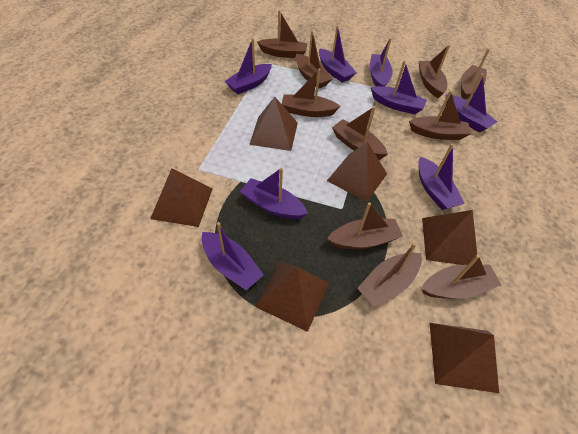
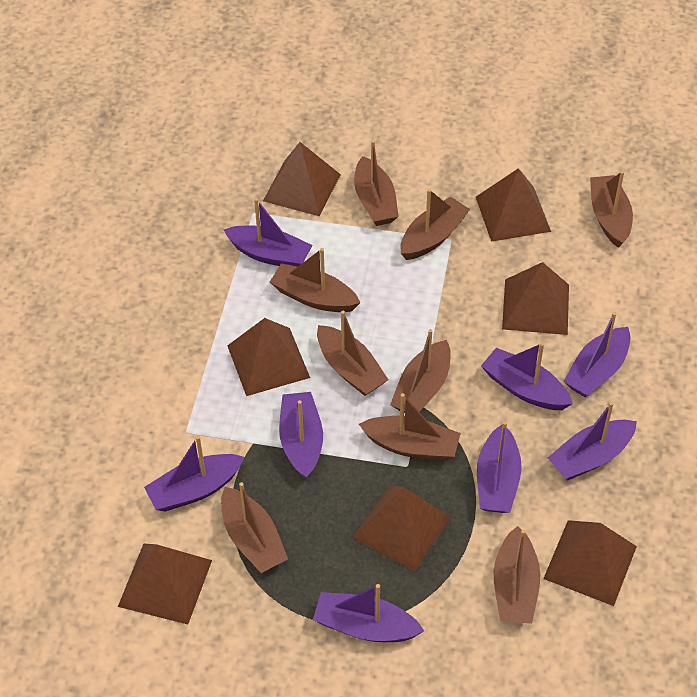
brown boat: [257,10,308,58] [282,69,340,117] [295,31,332,89] [327,202,403,250] [332,106,388,160] [357,243,422,307] [409,90,471,140] [419,45,450,98] [421,255,501,298] [461,48,490,99] = 10 -> [221,482,288,573] [270,248,361,312] [317,311,389,396] [354,140,399,226] [359,393,461,461] [390,329,451,413] [400,189,470,260] [494,526,540,624] [590,171,633,248] = 9
brown pyramid: [150,168,213,227] [249,97,298,151] [255,262,329,332] [327,142,387,202] [422,210,477,265] [430,323,499,393] = 6 -> [118,544,212,624] [227,318,310,396] [263,142,341,217] [353,485,451,571] [476,168,551,242] [502,262,569,335] [543,520,637,606] = 7

